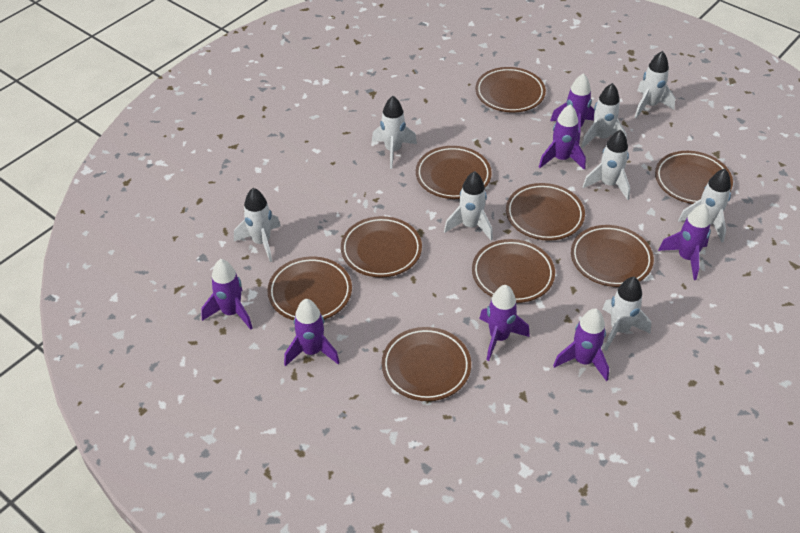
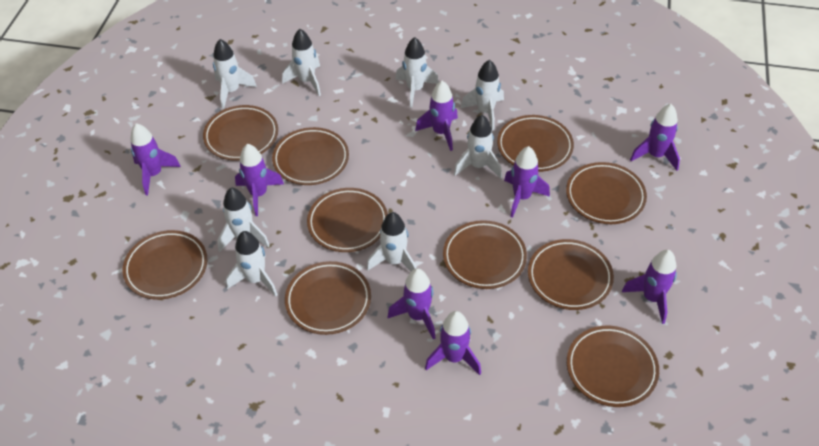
brown plate: [267,257,352,320] [341,216,422,277] [382,327,471,401] [416,146,492,199] [472,239,555,303] [475,67,546,112] [506,183,585,241] [571,225,654,287] [655,151,733,204] = 9 -> [123,230,207,300] [203,105,278,161] [272,127,349,185] [285,261,371,335] [307,188,388,252] [443,220,527,289] [497,115,574,172] [528,239,614,310] [566,162,647,224] [567,326,659,407] = 10
purple rocket: [201,259,253,330] [284,299,340,366] [479,285,530,361] [539,104,586,170] [550,73,595,144] [553,308,609,381] [658,204,711,280] = 7 -> [130,123,181,195] [235,144,284,216] [388,268,435,340] [415,81,458,151] [425,311,481,375] [504,146,550,218] [622,250,677,324] [630,104,680,171] = 8

